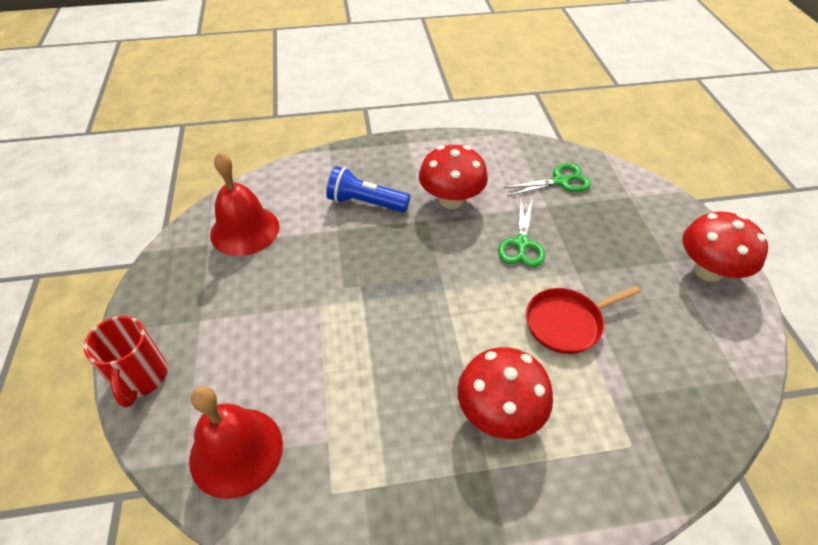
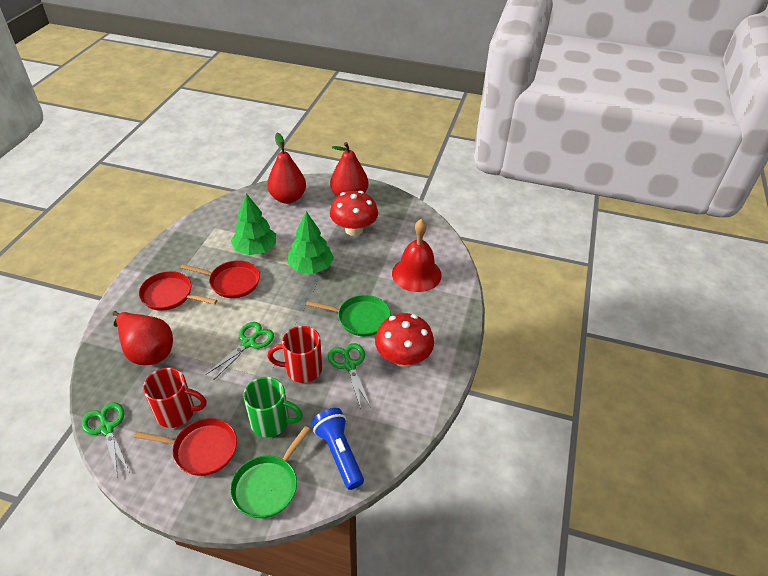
green mug: none = 0 -> [243,377,303,437] = 1
green pan: none = 0 -> [230,426,310,518] [306,295,391,337] = 2
green scissors: [498,199,545,267] [503,163,591,196] = 2 -> [81,402,130,478] [206,322,274,379] [328,343,371,409] = 3
green tree: none = 0 -> [231,193,276,255] [287,211,334,274] = 2
red bell: [189,386,283,499] [210,152,279,256] = 2 -> [392,219,442,292] = 1
red mug: [84,316,167,408] = 1 -> [143,368,207,428] [268,326,322,383] = 2
red mushroom: [419,145,488,209] [457,347,553,439] [683,212,768,282] = 3 -> [330,191,378,236] [375,313,434,367] = 2
red pan: [526,286,641,354] = 1 -> [134,418,237,476] [139,271,217,311] [180,260,260,298] = 3
red pear: none = 0 -> [112,311,173,365] [267,133,306,204] [330,142,369,196] = 3

